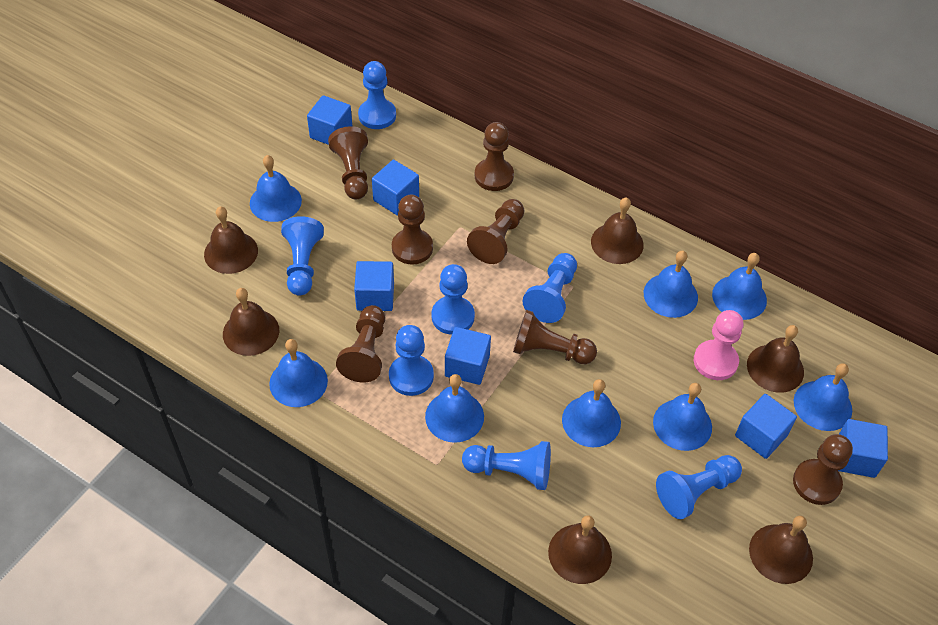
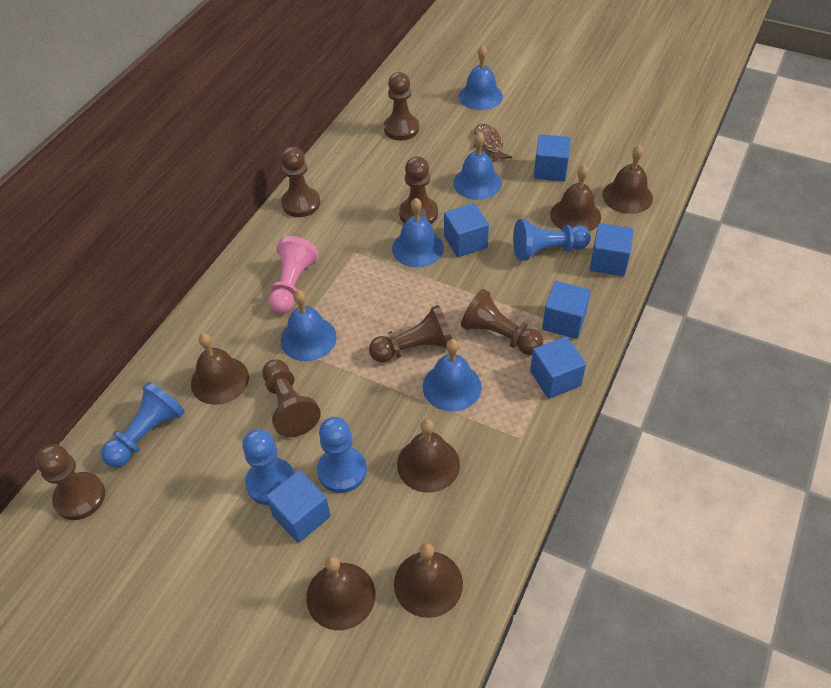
blue bell: [250,155,302,222] [269,339,328,407] [425,374,484,443] [562,379,621,447] [644,251,698,318] [653,383,712,451] [712,253,767,320] [794,363,852,431] = 8 -> [281,290,337,361] [392,198,444,267] [423,339,482,412] [453,132,502,200] [459,45,503,110] = 5
blue pawn: [281,216,324,296] [358,61,396,129] [389,325,434,396] [431,264,475,335] [462,441,551,490] [522,253,577,323] [656,455,742,519] = 7 -> [101,382,185,467] [242,429,294,505] [317,417,367,493] [513,219,591,261] = 4
brown fish: none = 0 -> [474,124,512,163] = 1

